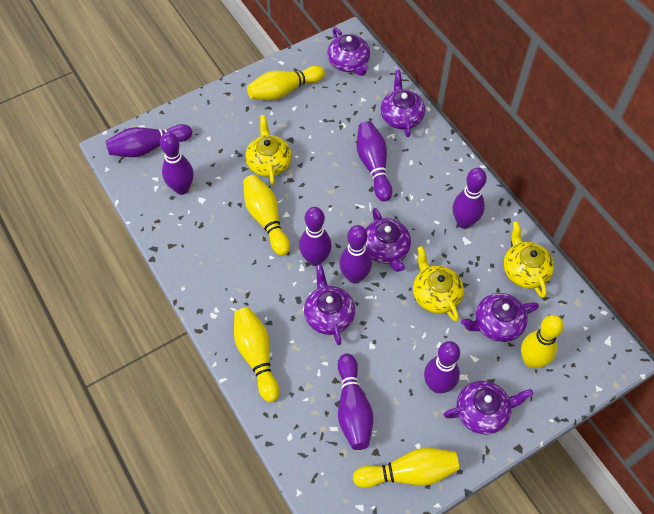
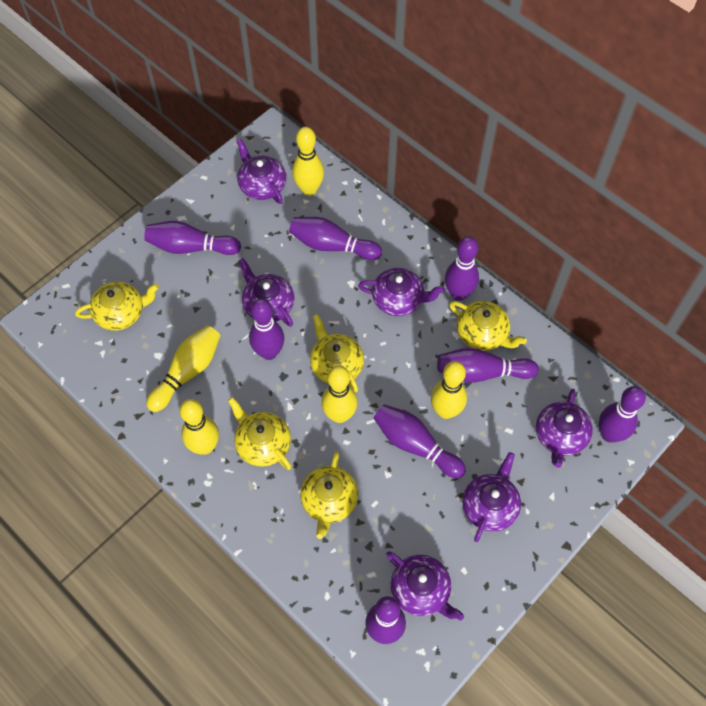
yellow teapot: [245,115,292,185] [413,246,464,322] [504,221,554,298] = 3 -> [75,281,159,331] [228,397,291,470] [300,451,358,539] [310,314,364,393] [449,301,527,351] = 5

